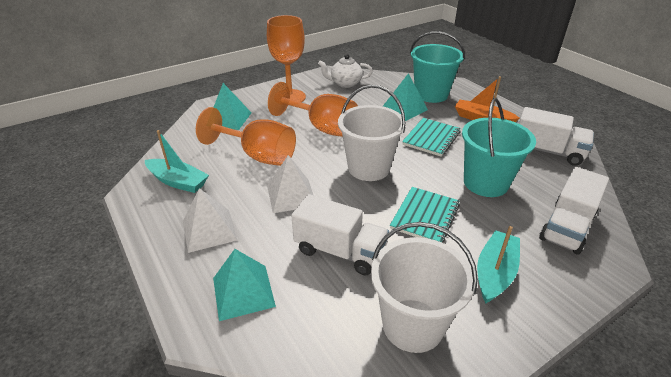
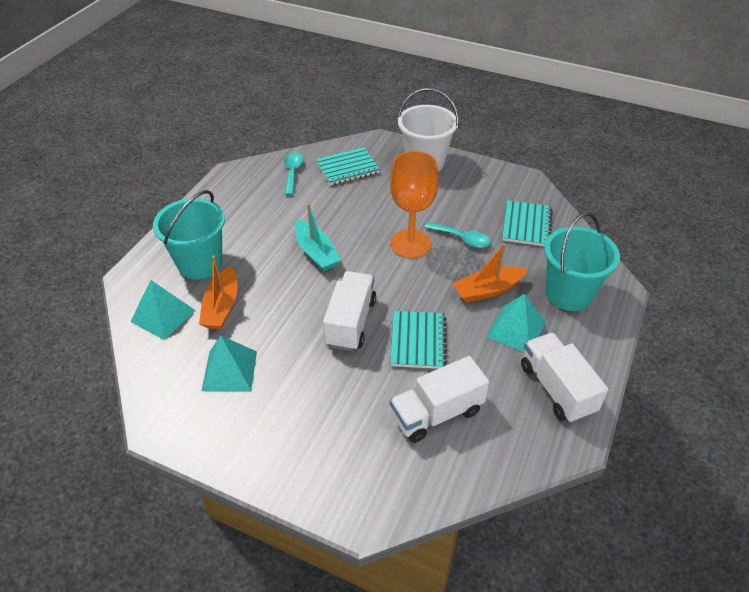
orange boat: [455,76,520,122] = 1 -> [199,256,238,329] [453,243,528,303] = 2
orange goblet: [196,107,296,166] [267,15,306,102] [268,82,358,137] = 3 -> [390,151,439,258] = 1
turquoise boat: [145,130,209,193] [477,226,520,304] = 2 -> [295,203,341,271] = 1
turquoise notebook: [390,187,460,243] [402,118,461,157] = 2 -> [316,147,380,185] [390,311,447,369] [502,200,553,246] = 3
turquoise spoon: none = 0 -> [284,152,304,195] [424,222,491,248] = 2
white bucket: [338,85,406,181] [371,222,478,353] = 2 -> [398,88,459,172] = 1
white pyramid: [183,188,237,253] [267,155,313,213] = 2 -> none = 0
white teapot: [318,54,373,88] = 1 -> none = 0

